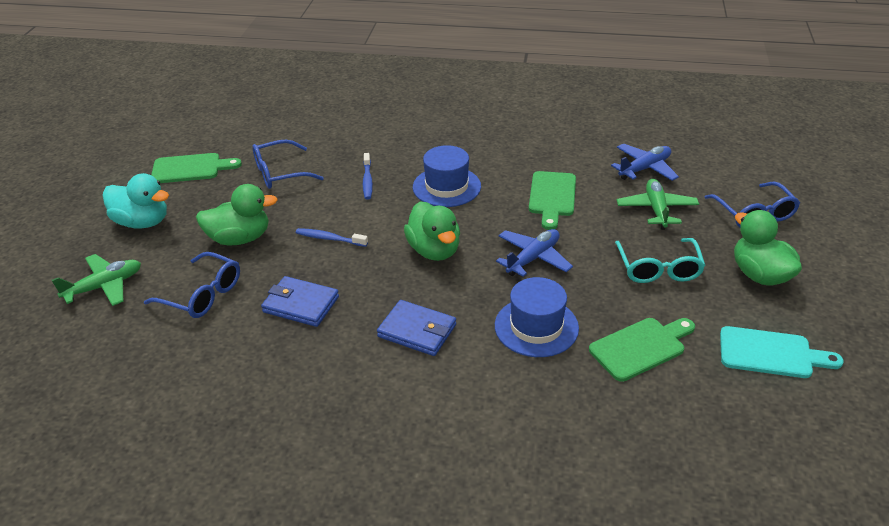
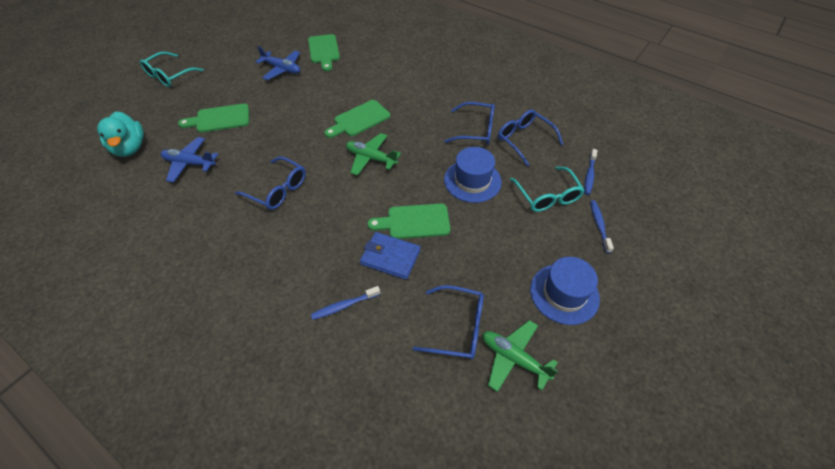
blue glasses: [144,252,240,318] [252,140,324,189] [704,182,800,227] = 3 -> [235,157,306,210] [413,285,484,359] [445,102,495,144] [498,110,563,167] = 4
blue toothbrush: [296,228,368,247] [363,153,373,200] = 2 -> [311,286,380,320] [584,149,598,195] [590,200,614,253] = 3
blue wallet: [261,276,339,327] [377,300,456,356] = 2 -> [360,232,420,280] = 1
green cutting board: [151,153,242,183] [529,171,576,230] [589,318,695,382] = 3 -> [178,104,249,133] [308,34,340,71] [324,100,390,138] [367,203,450,239] = 4
green duck: [196,184,278,246] [404,201,460,261] [734,210,802,286] = 3 -> none = 0
turquoise cutting board: [720,326,844,378] = 1 -> none = 0
turquoise glasses: [615,238,706,283] = 1 -> [140,52,204,87] [510,167,585,212] = 2

